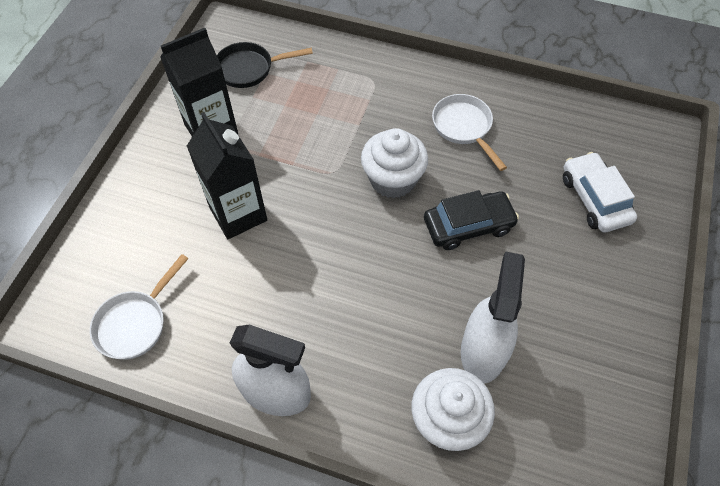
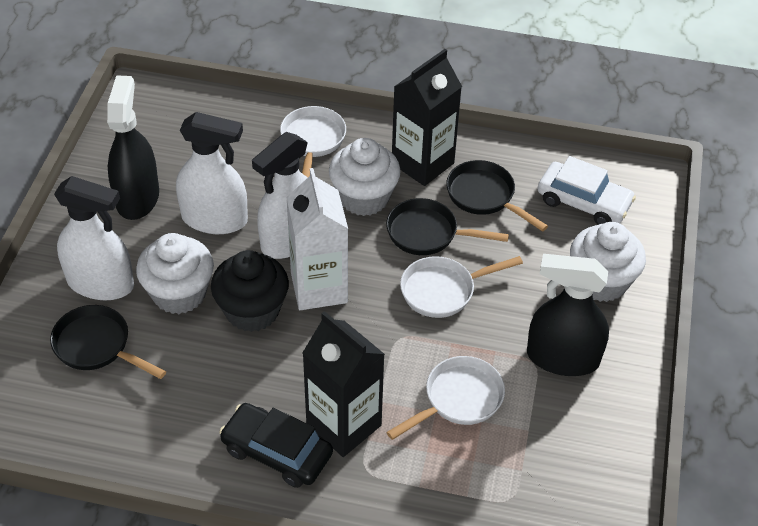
black cupcake: none = 0 -> [211,250,289,332] = 1
black pan: [217,42,313,88] = 1 -> [50,305,166,379] [386,198,509,255] [446,160,548,232] = 3
black spray bottle: none = 0 -> [107,75,159,220] [527,254,609,376] = 2
white carton: none = 0 -> [286,168,348,310] = 1
white cupcake: [361,128,428,199] [412,368,495,451] = 2 -> [136,233,214,314] [329,138,401,216] [570,222,646,302] = 3
white pan: [90,254,188,360] [432,94,507,171] = 2 -> [280,106,346,178] [386,356,505,440] [400,256,523,318] = 3
white spray bottle: [230,324,311,416] [461,251,525,384] = 2 -> [54,176,134,300] [176,112,248,234] [252,132,308,259] = 3

